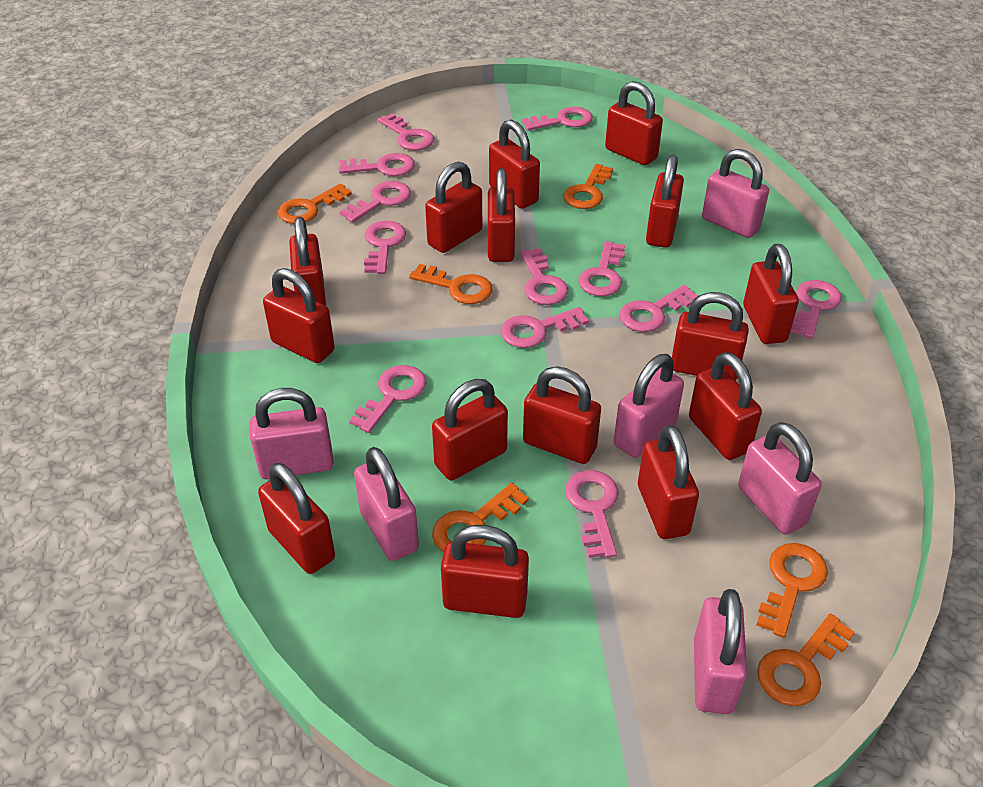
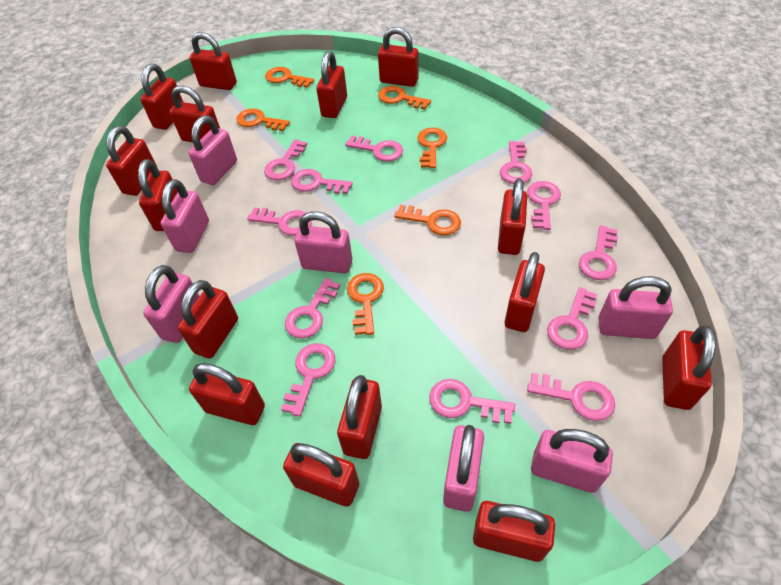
pink padlock: [250,388,333,479] [354,447,419,561] [614,354,684,458] [694,589,747,714] [702,149,769,238] [738,422,822,534] = 6 -> [143,265,199,343] [161,179,209,253] [189,115,237,185] [294,211,352,273] [443,425,484,512] [531,429,613,493] [598,276,673,339] = 7

